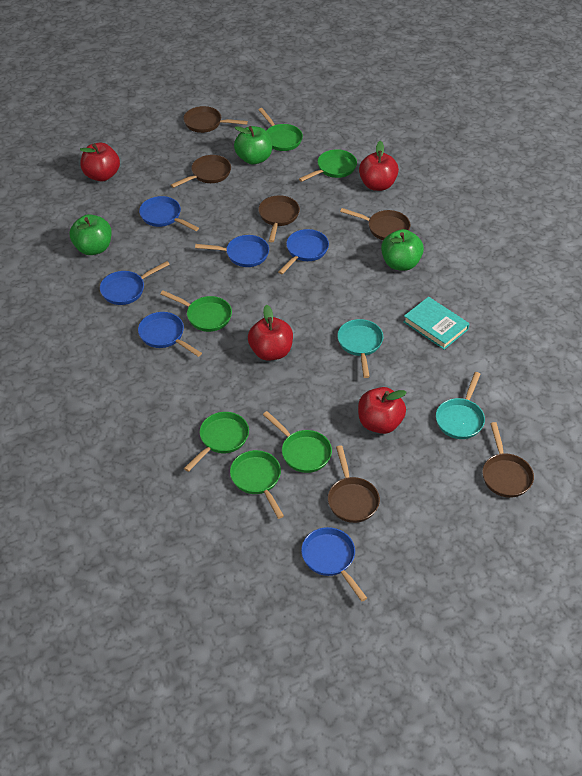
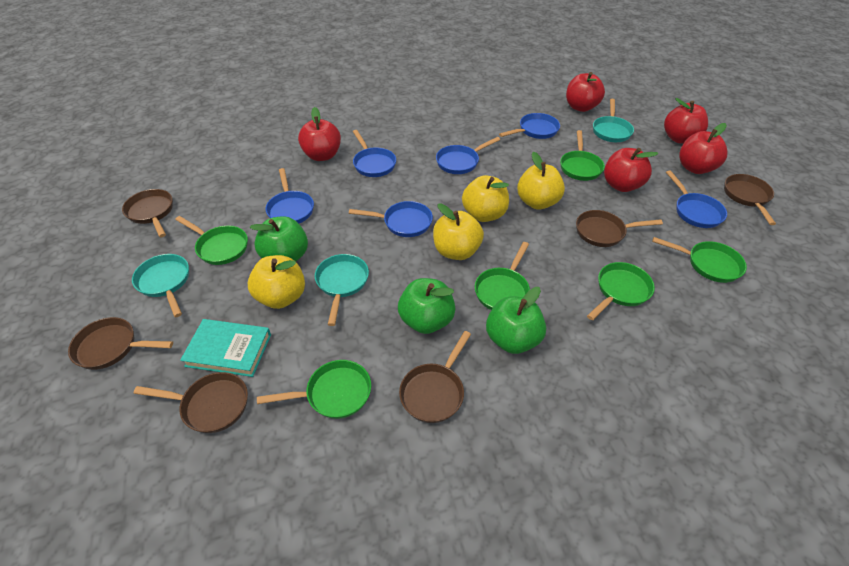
red apple: [80,143,120,181] [248,304,293,361] [358,387,407,434] [359,141,399,191] = 4 -> [298,107,341,161] [566,72,605,112] [604,148,658,192] [664,98,708,144] [679,123,727,174] = 5
turquoise pan: [337,319,383,378] [436,372,485,439] = 2 -> [132,254,189,317] [315,254,369,326] [593,99,634,142] = 3
yellow apple: none = 0 -> [248,255,305,309] [433,203,484,260] [462,175,509,222] [517,152,565,210] = 4

